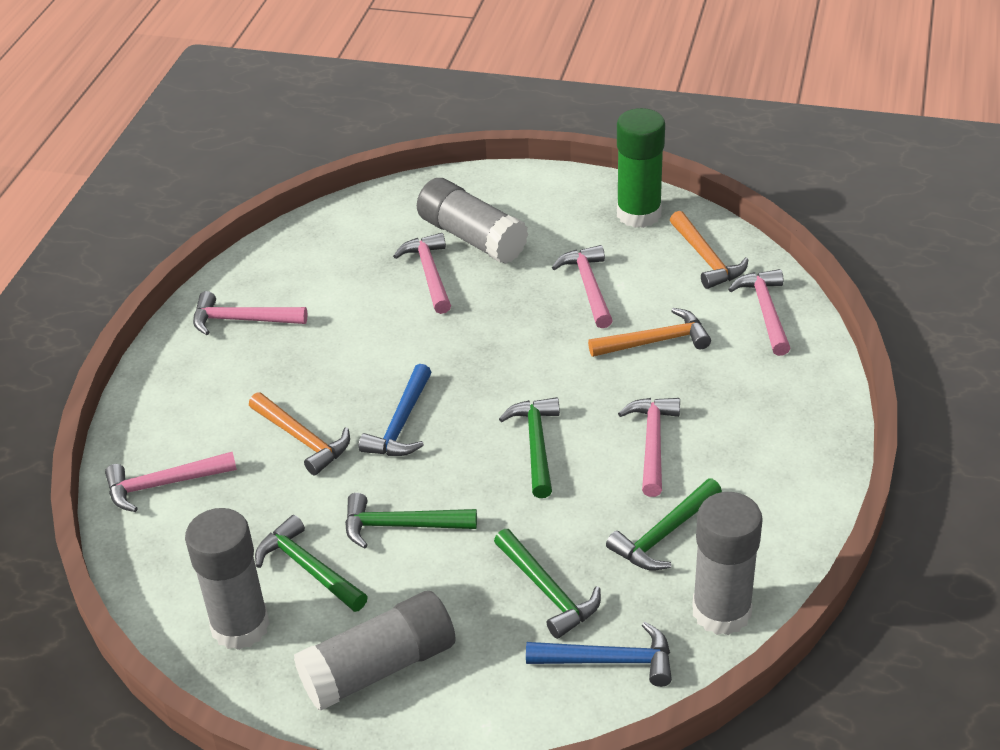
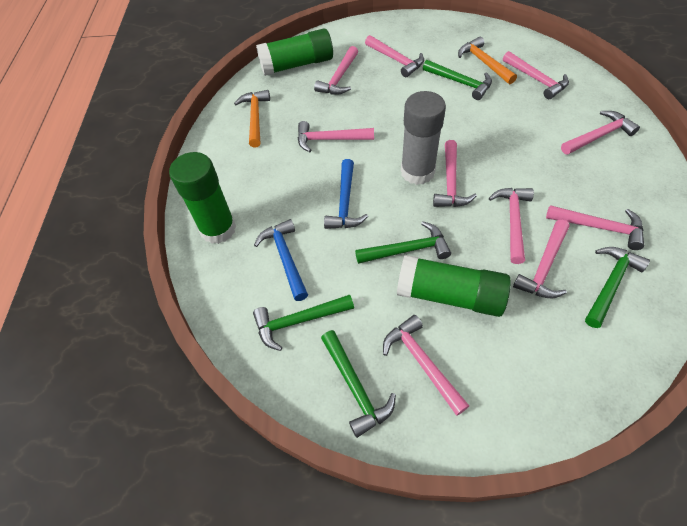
green glue stick: [617,108,665,228] = 1 -> [169,152,236,244] [256,29,333,76] [397,255,511,317] = 3
grey glue stick: [185,508,270,650] [294,591,456,711] [417,178,528,264] [692,492,763,635] = 4 -> [401,91,446,185] = 1
orange hammer: [249,392,350,475] [588,308,711,357] [670,211,748,289] = 3 -> [234,90,270,148] [458,37,517,84] = 2
pink hammer: [105,452,237,512] [193,291,308,335] [393,233,451,314] [552,245,613,328] [618,398,680,497] [728,269,790,356] = 6 -> [298,121,374,152] [314,46,358,95] [365,35,424,77] [383,315,469,416] [433,140,477,207] [489,188,534,264] [503,51,569,99] [513,220,569,299] [546,205,644,250] [561,111,640,155] = 10

